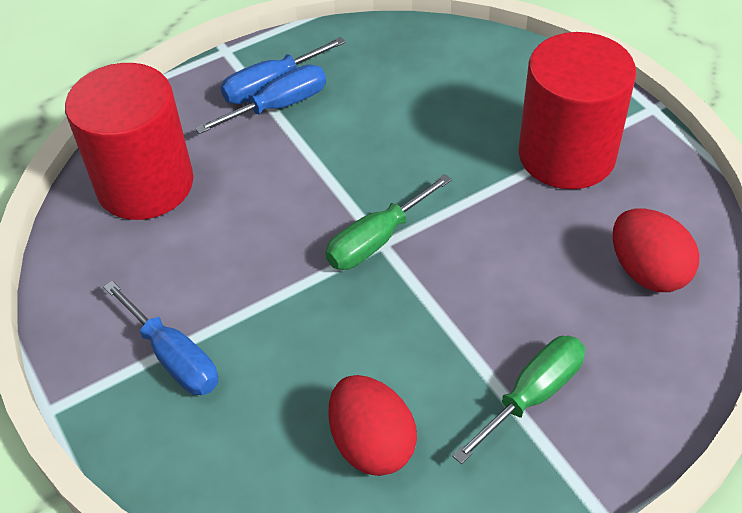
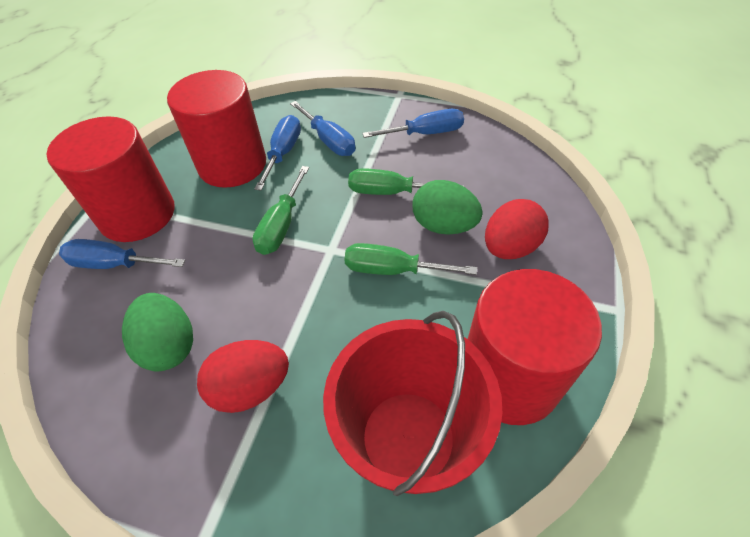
blue screwdriver: [103,281,218,395] [195,64,326,134] [220,37,346,104] = 3 -> [59,239,185,269] [254,115,301,191] [290,101,355,156] [362,109,464,138] = 4
green egg: none = 0 -> [122,293,193,372] [412,180,483,235] = 2
green screwdriver: [325,174,452,270] [452,336,585,464] = 2 -> [253,166,309,255] [344,243,477,275] [348,168,463,195] = 3
red bucket: none = 0 -> [323,311,502,496] = 1
red cylinder: [65,63,193,220] [518,32,636,189] = 2 -> [46,116,175,242] [167,70,266,188] [468,269,602,425] = 3

